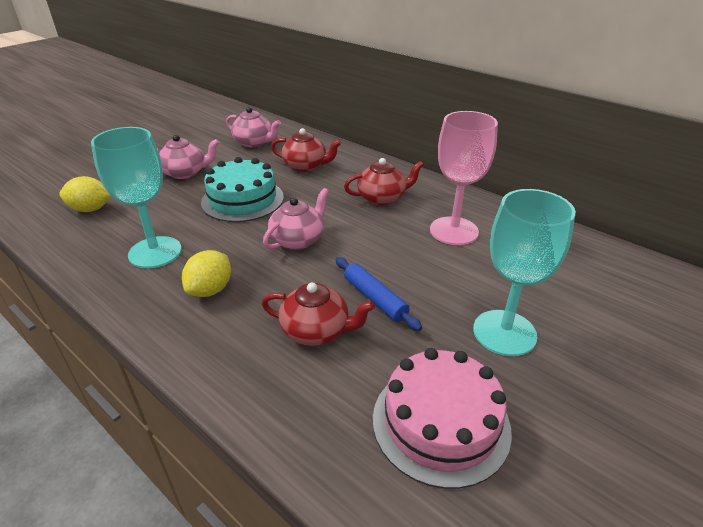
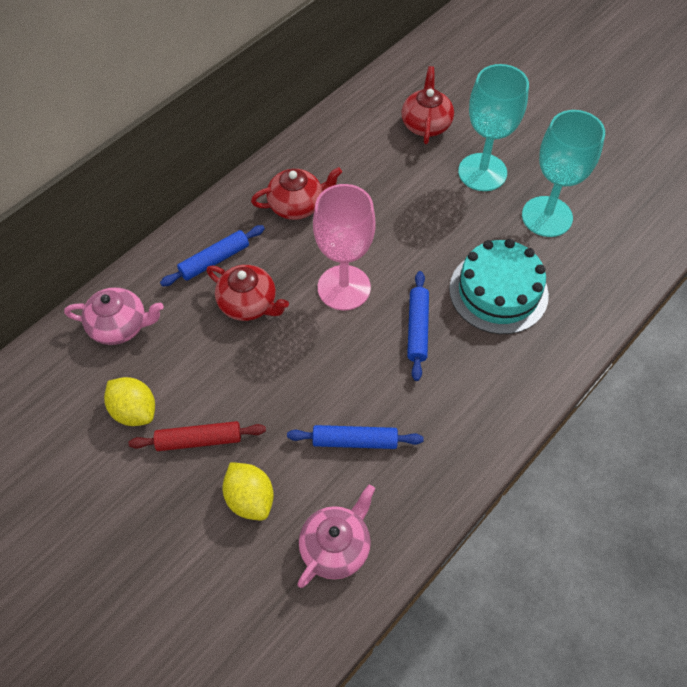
blue rolling pin: [336,257,422,331] = 1 -> [160,225,265,286] [287,425,424,449] [407,271,429,381] = 3
pink cake: [373,348,512,489] = 1 -> none = 0
pink teapot: [157,135,220,179] [226,107,281,147] [263,188,329,250] = 3 -> [64,287,164,345] [297,485,375,588] = 2
red rolling pin: none = 0 -> [128,421,266,451] = 1

